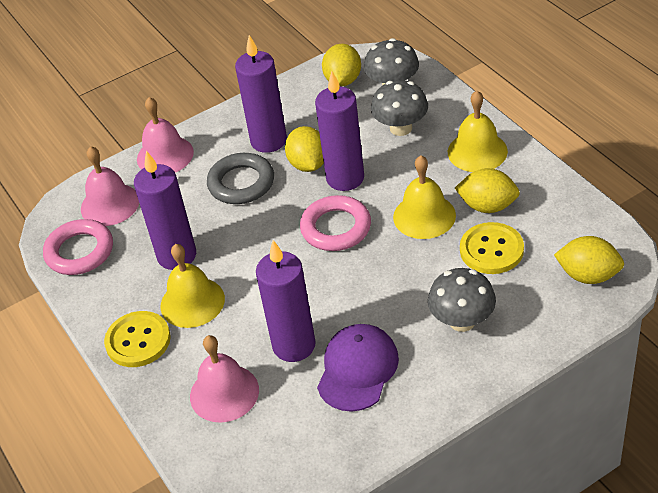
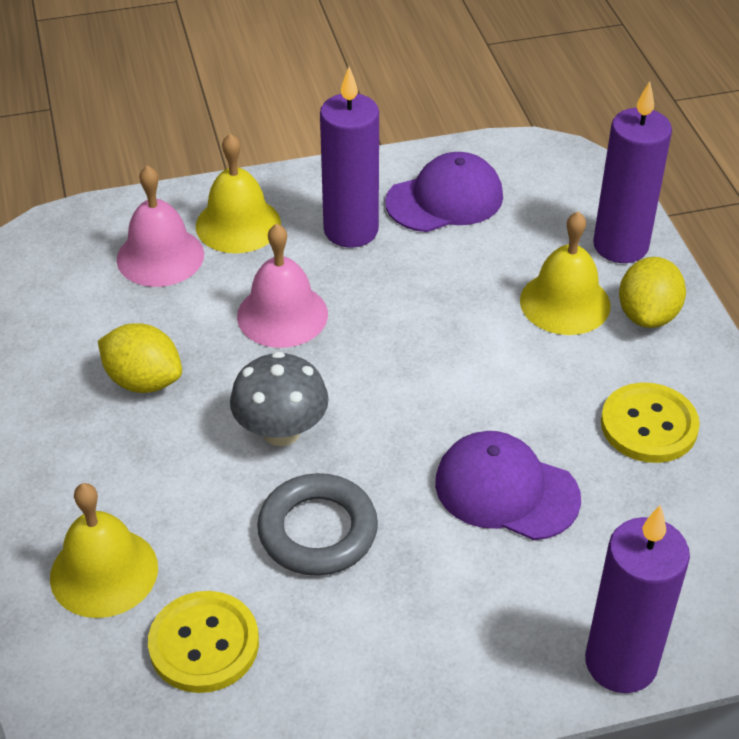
grey mushroom: [364,38,419,85] [371,80,428,136] [428,268,496,332] = 3 -> [230,351,329,446] = 1
pink bell: [81,146,139,226] [137,97,194,172] [190,335,259,423] = 3 -> [117,165,204,287] [237,223,328,348] = 2
pink ring: [43,219,113,275] [300,195,371,251] = 2 -> none = 0
purple candle: [134,151,196,270] [235,35,287,153] [256,240,316,362] [315,71,364,191] = 4 -> [320,67,379,248] [585,505,690,693] [593,81,672,263] = 3
purple cap: [317,324,399,412] = 1 -> [385,152,503,232] [435,431,581,540] = 2
yellow lemon: [285,126,324,172] [322,44,361,86] [455,168,520,213] [554,236,624,284] = 4 -> [98,324,182,393] [619,257,686,328] = 2

